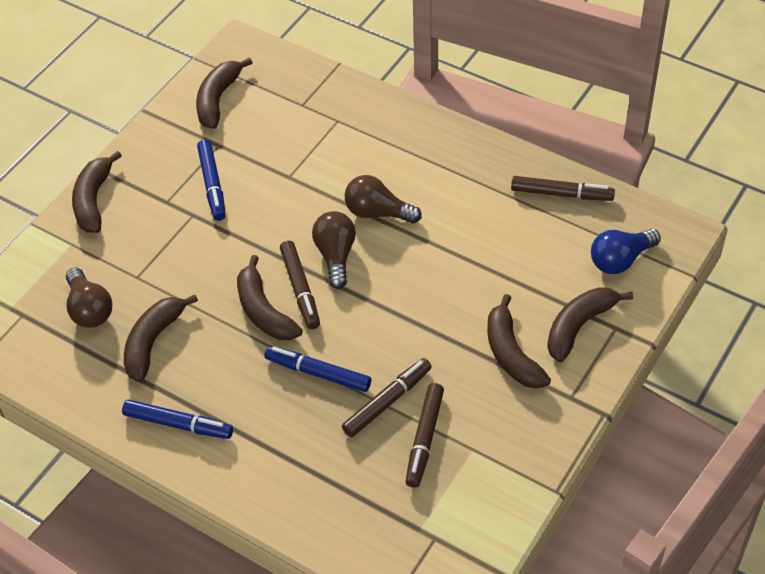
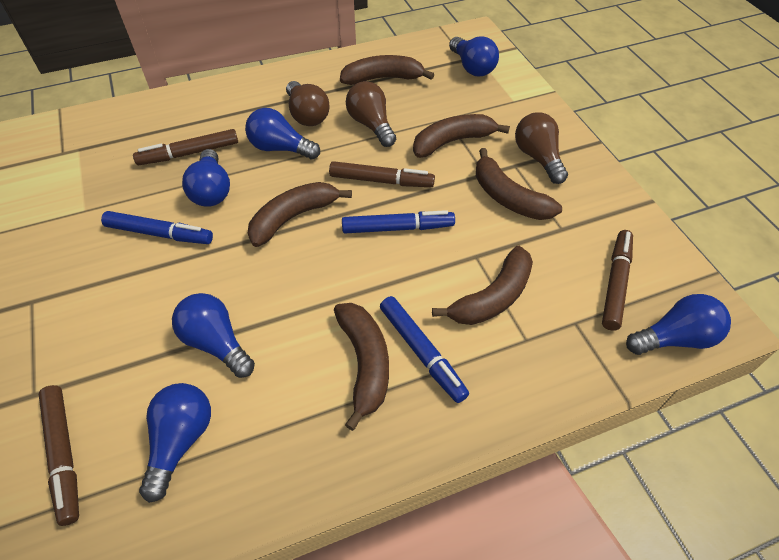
blue light bulb: [591,229,661,274] = 1 -> [139,383,211,503] [172,293,255,378] [182,149,230,207] [245,108,320,160] [449,36,499,76] [626,294,731,355] = 6

